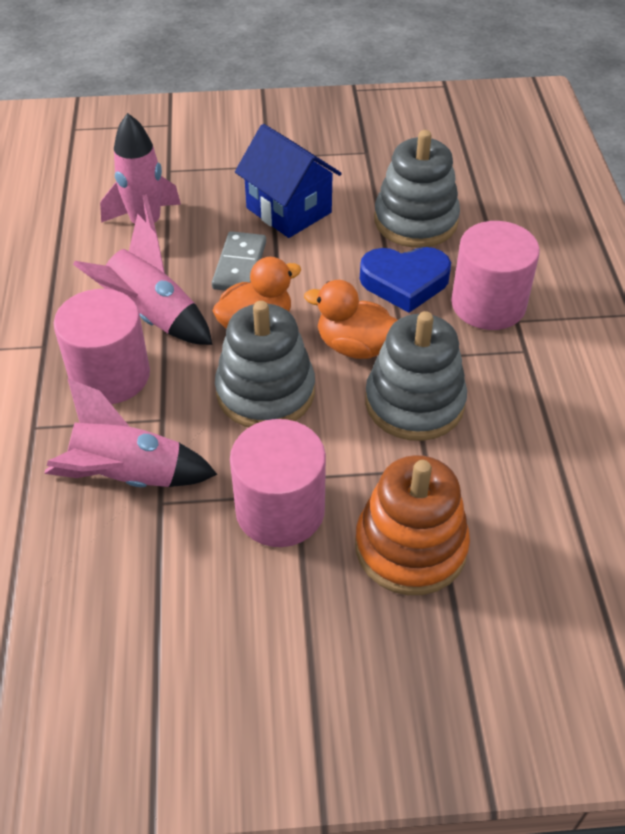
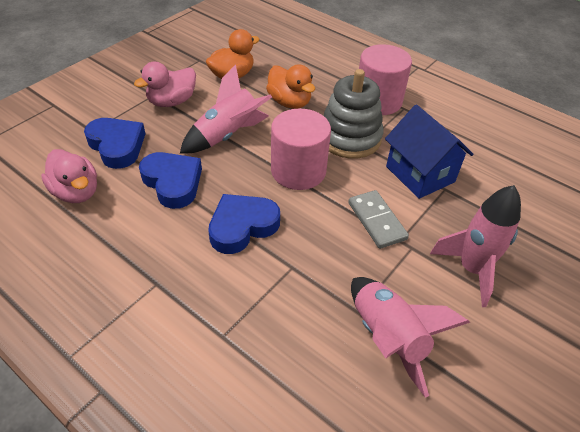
blue heart: [360,247,451,313] = 1 -> [84,118,146,169] [139,152,202,209] [208,194,280,254] = 3
grey stacking toy: [215,301,315,427] [365,311,467,441] [374,130,460,248] = 3 -> [323,69,384,159] = 1
orange stacking toy: [355,455,470,595] = 1 -> none = 0
pink cylinder: [54,289,150,404] [230,419,326,547] [451,221,540,330] = 3 -> [271,109,331,190] [359,44,412,115] = 2
pink duck: none = 0 -> [41,149,97,203] [134,62,196,107] = 2

